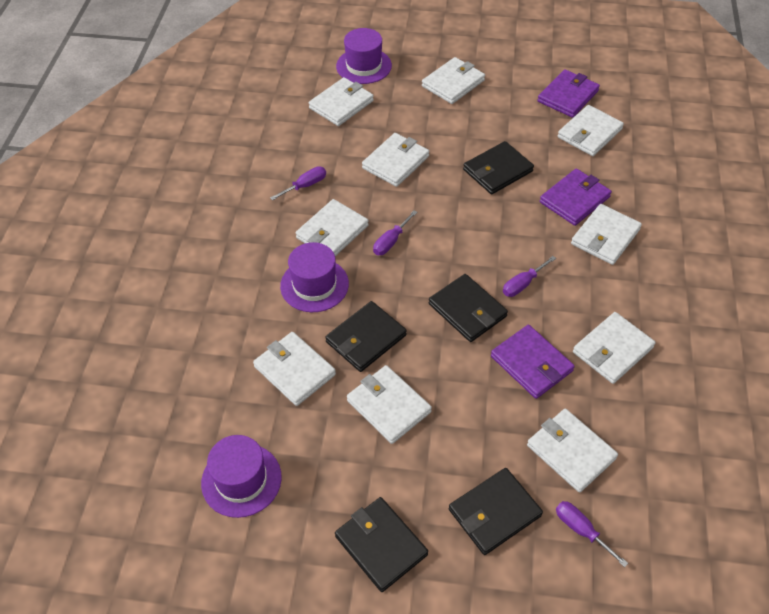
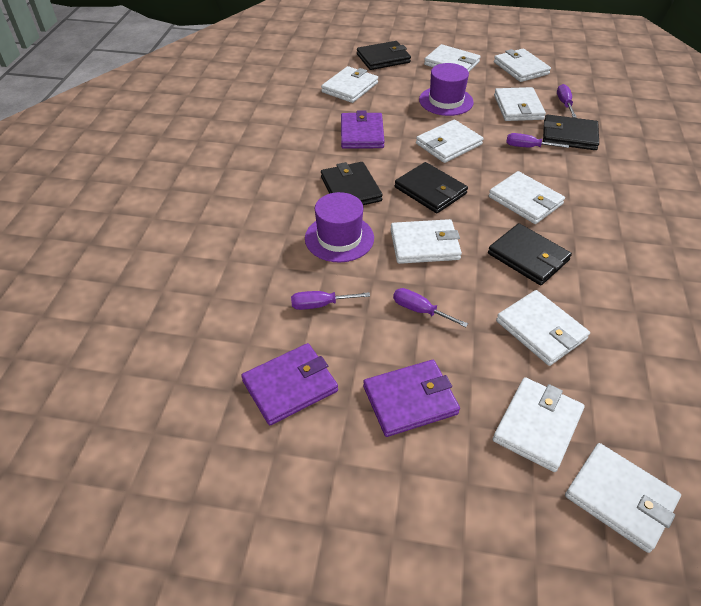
purple hat: [201,435,282,518] [280,242,349,312] [336,28,392,84] = 3 -> [305,192,374,262] [419,63,474,116] = 2

